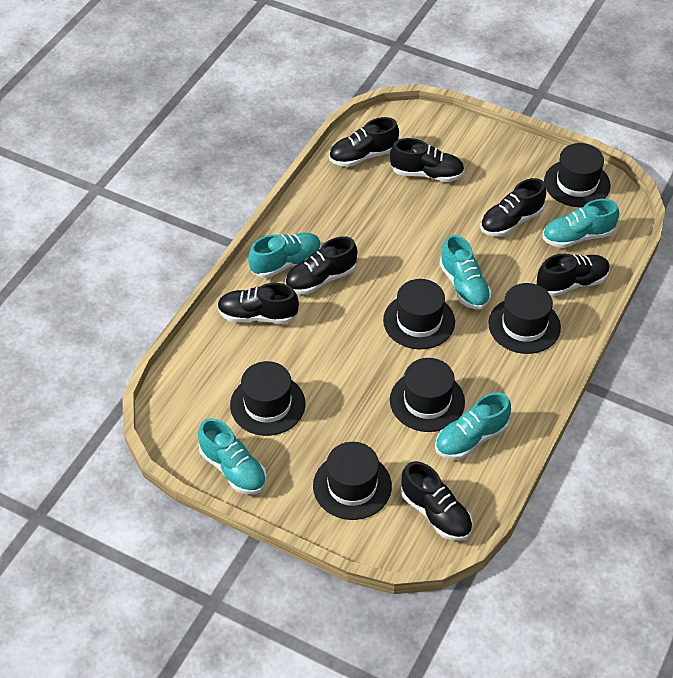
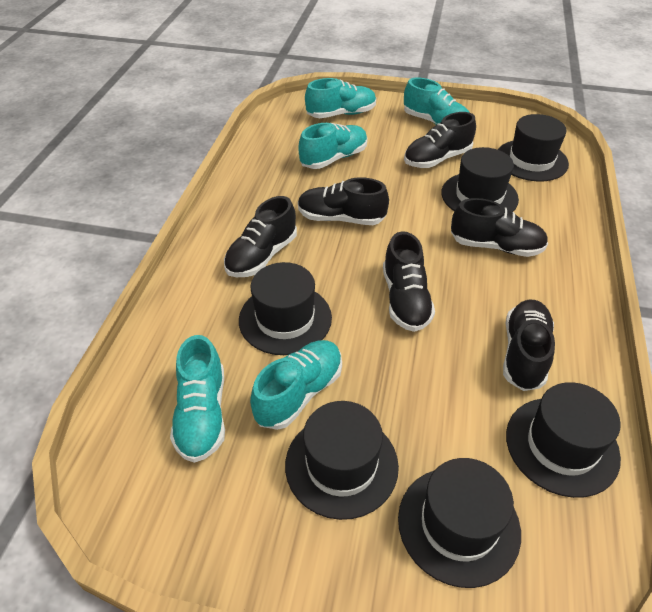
black shoe: [217,283,299,324] [285,236,358,295] [329,117,399,167] [390,138,465,182] [401,461,473,541] [480,178,546,237] [537,254,610,297] = 7 -> [224,196,297,277] [298,177,389,225] [383,231,435,332] [404,112,476,168] [451,198,548,257] [503,300,555,391] = 6

